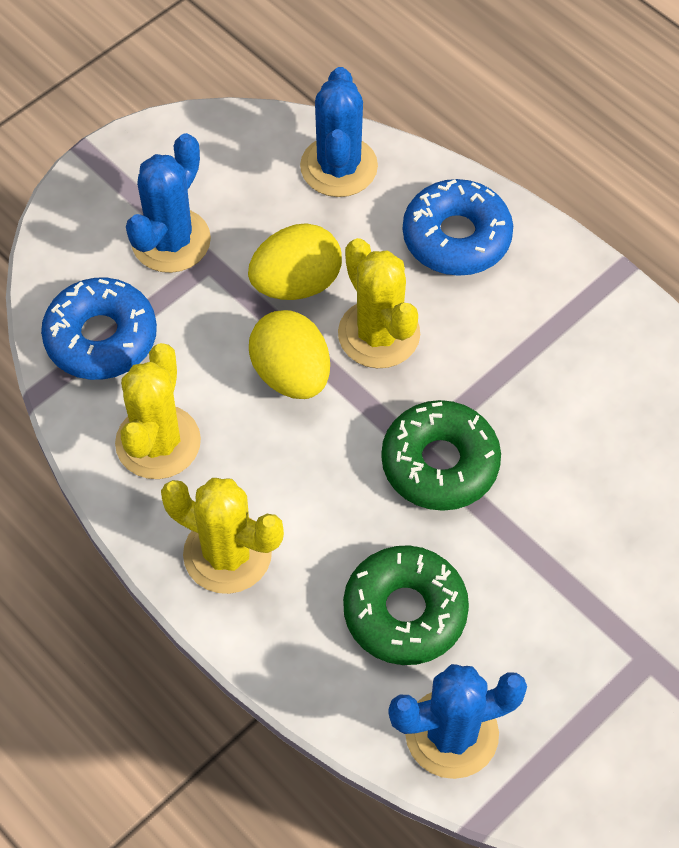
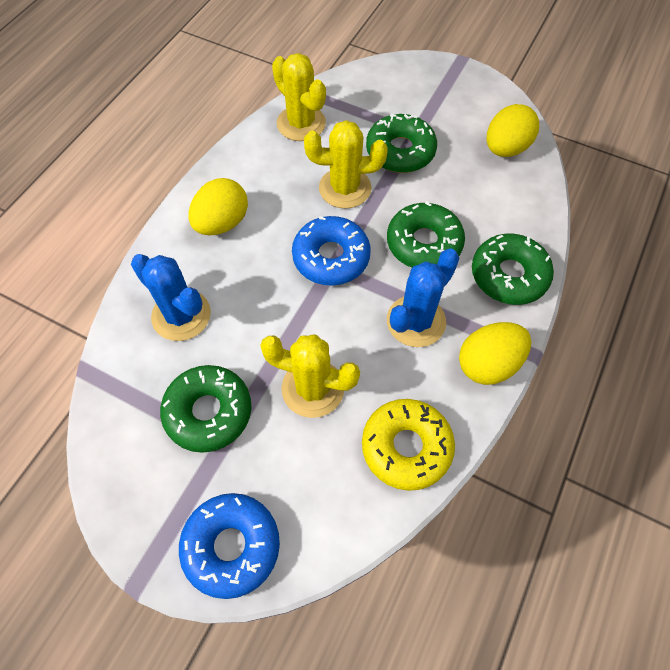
blue cactus: [126,133,211,273] [300,67,378,197] [388,664,527,779] = 3 -> [131,254,211,341] [387,249,459,347] = 2
green donut: [343,545,469,665] [381,400,501,511] = 2 -> [160,365,251,453] [366,114,437,173] [387,201,465,267] [472,234,554,305] = 4
yellow donut: none = 0 -> [362,399,455,491] = 1
yellow egg: [248,223,342,300] [249,310,330,399] = 2 -> [189,178,248,235] [459,322,531,385] [487,104,539,157] = 3

